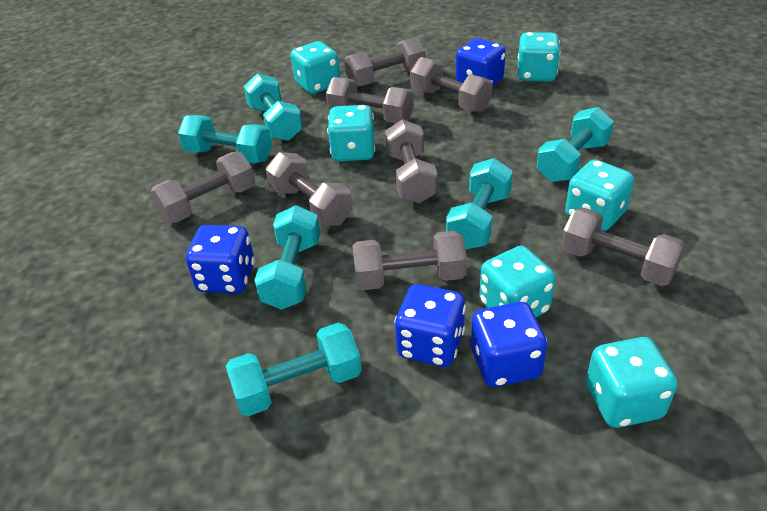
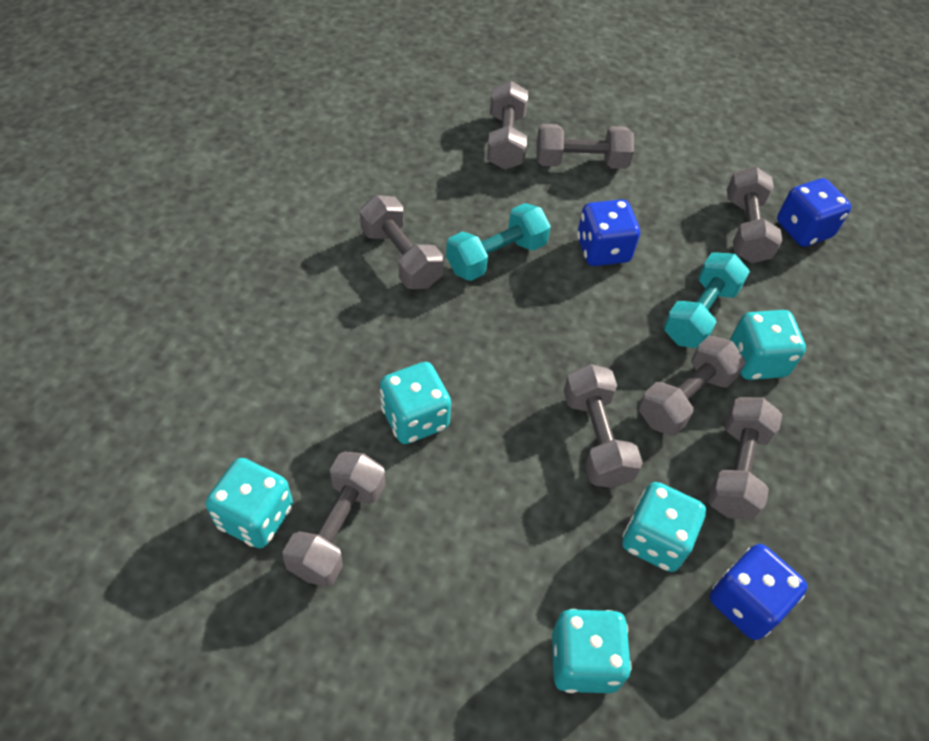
blue dice: [186,225,255,294] [394,284,466,367] [456,38,506,87] [471,302,547,387] = 4 -> [577,199,640,266] [710,544,807,640] [777,178,851,247] = 3
turquoise dice: [291,41,340,94] [327,105,375,162] [479,246,556,317] [518,32,560,82] [565,160,634,231] [586,337,678,428] = 6 -> [206,458,293,548] [380,362,451,444] [552,609,632,693] [622,482,706,572] [730,310,806,380] = 5
turquoise dumbbell: [178,115,272,163] [226,323,362,416] [244,73,303,141] [254,205,320,310] [446,158,513,249] [537,107,614,182] = 6 -> [446,203,551,281] [663,252,750,348] = 2

